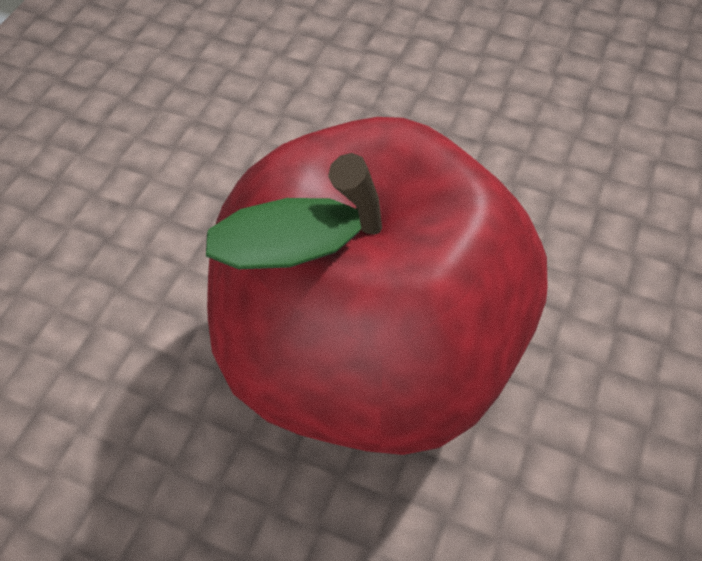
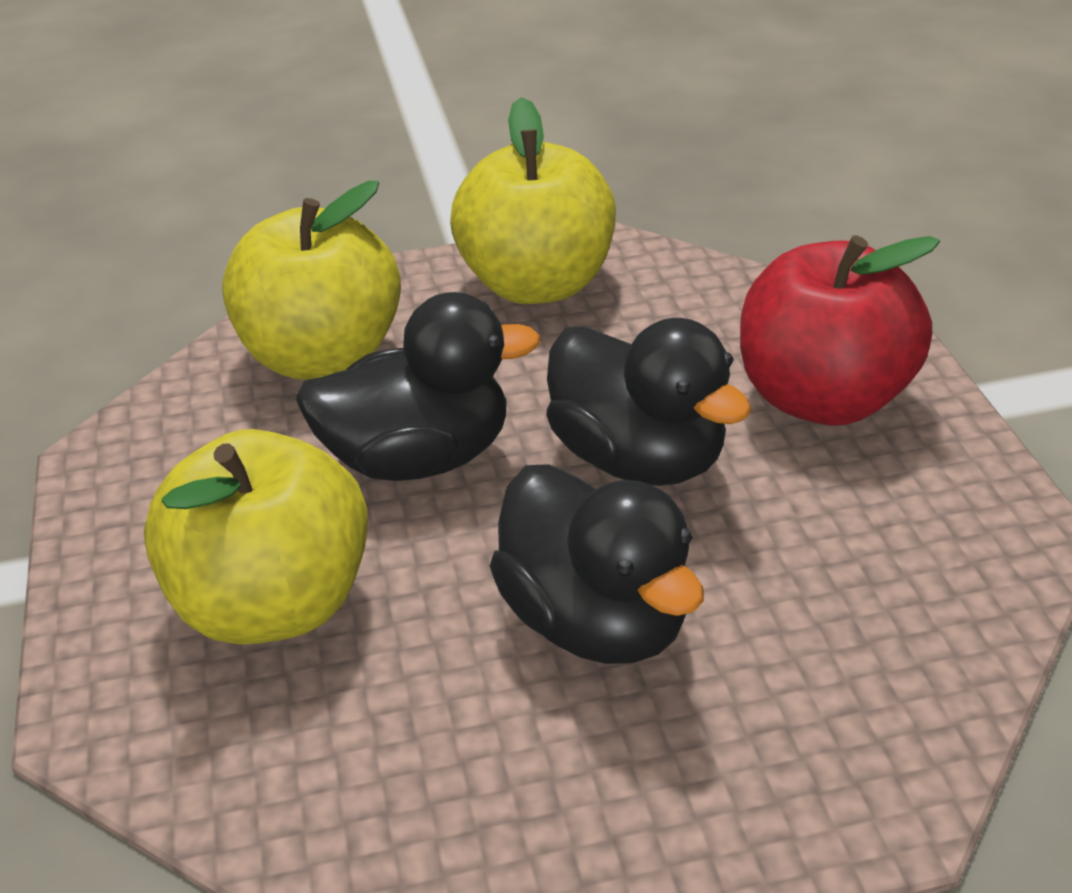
black duck: none = 0 -> [295,292,541,481] [490,464,704,664] [546,318,751,486] = 3
yellow apple: none = 0 -> [144,429,368,645] [222,181,401,380] [450,97,616,304] = 3

